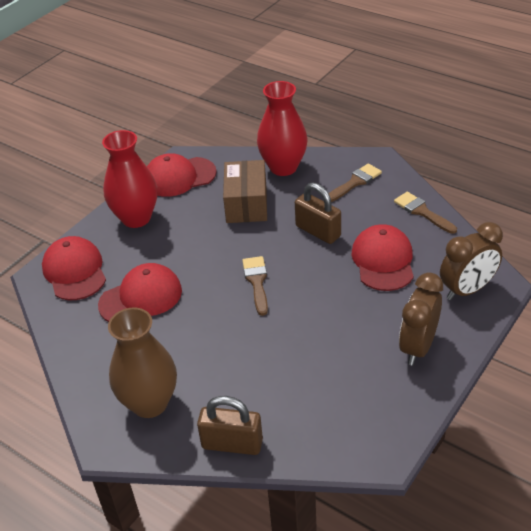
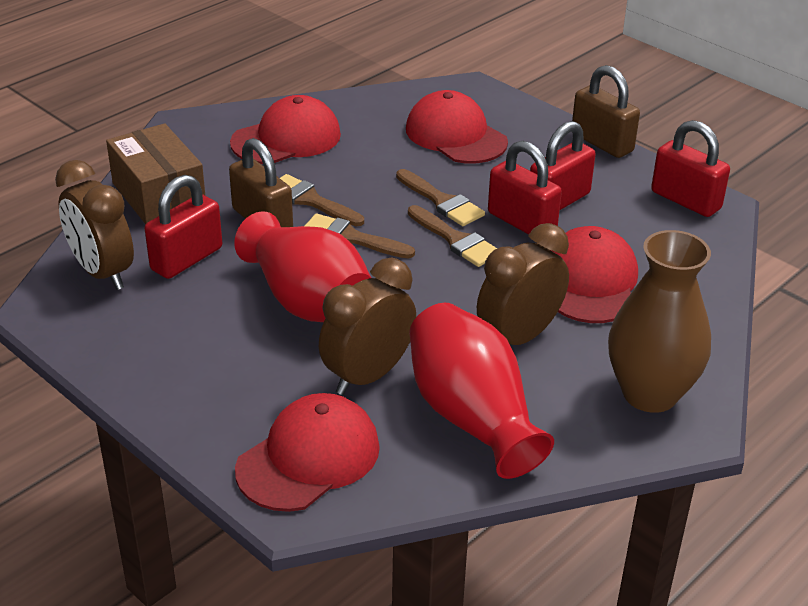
brown brush: [242,256,268,316] [329,164,382,202] [394,192,457,234] = 3 -> [280,174,364,226] [305,213,415,259] [396,169,485,226] [408,205,497,267] = 4
brown clock: [399,272,443,365] [440,222,503,300] = 2 -> [55,160,134,290] [319,258,416,395] [477,223,569,345] = 3
red padlock: none = 0 -> [145,175,222,279] [488,141,562,235] [530,121,596,210] [651,120,730,217] = 4

